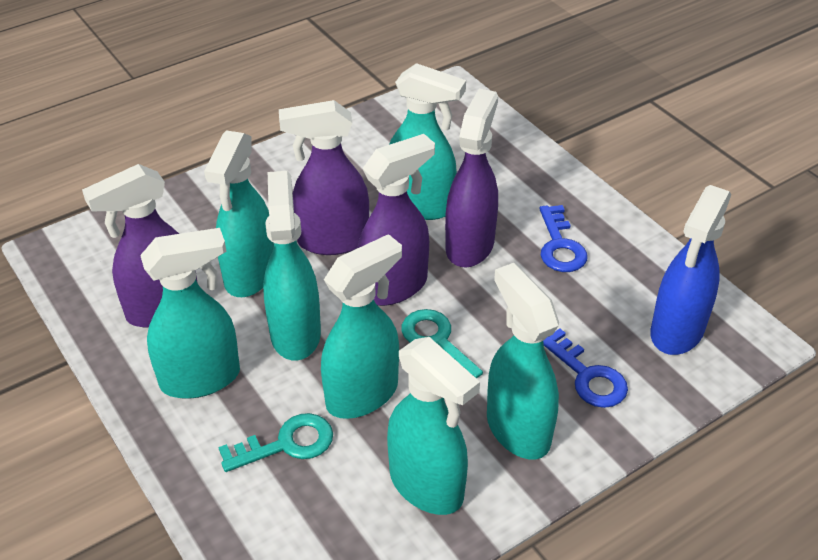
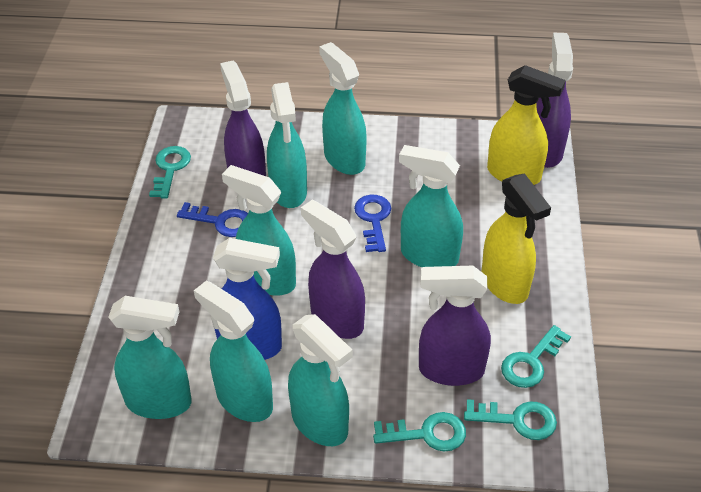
turquoise key: [218,413,333,472] [402,309,483,378] = 2 -> [149,146,191,199] [373,412,466,451] [464,399,557,440] [501,325,571,388] = 4
yellow spray bottle: none = 0 -> [482,174,551,304] [487,65,566,185] = 2

